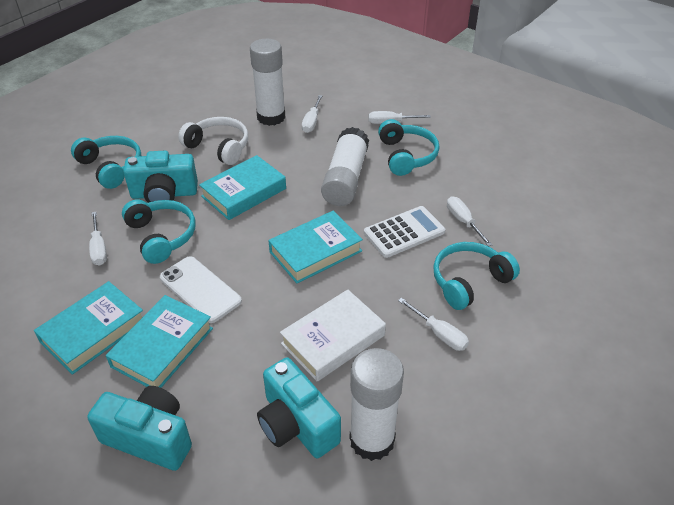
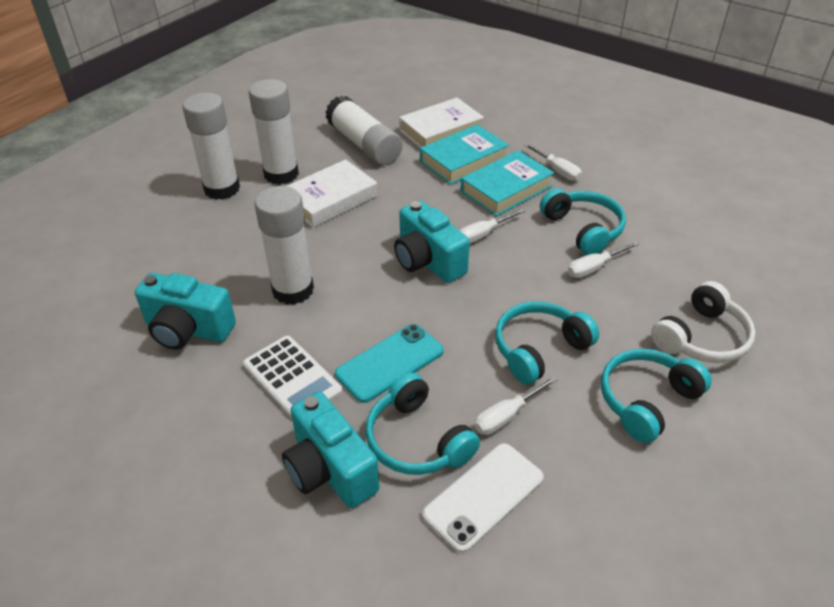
turquoise book: [34,281,143,375] [106,295,213,388] [199,155,286,220] [268,211,363,283] = 4 -> [420,124,509,185] [461,150,554,217] = 2
turquoise phone: none = 0 -> [335,324,443,403] = 1
white book: [280,290,386,382] = 1 -> [287,159,378,227] [399,98,484,148] = 2
white glue stick: [250,39,286,126] [321,127,369,206] [349,348,404,461] = 3 -> [182,93,240,200] [249,79,299,185] [255,186,314,305] [326,95,403,165] = 4
white screwdriver: [89,212,107,265] [302,95,323,133] [368,111,431,124] [398,298,469,351] [447,196,492,247] = 5 -> [459,209,525,244] [475,376,557,435] [524,143,582,181] [568,242,639,278] = 4

